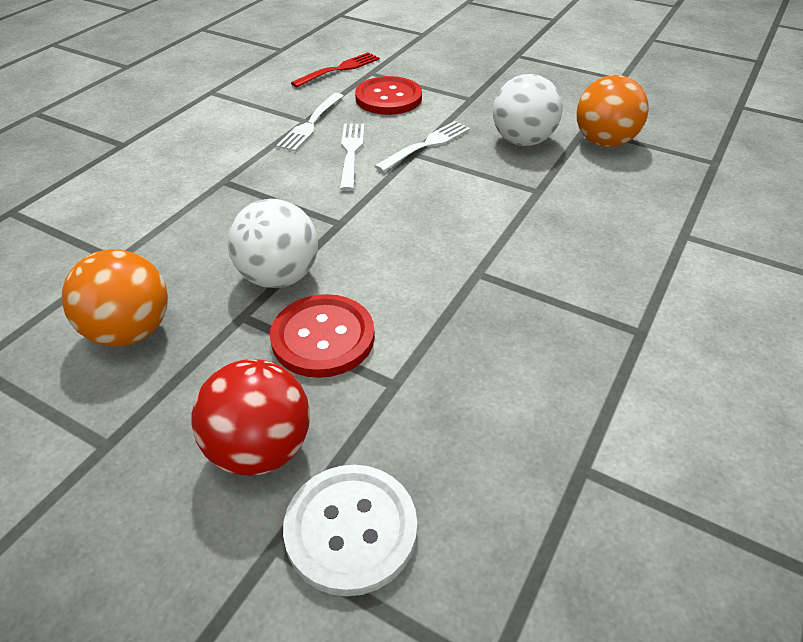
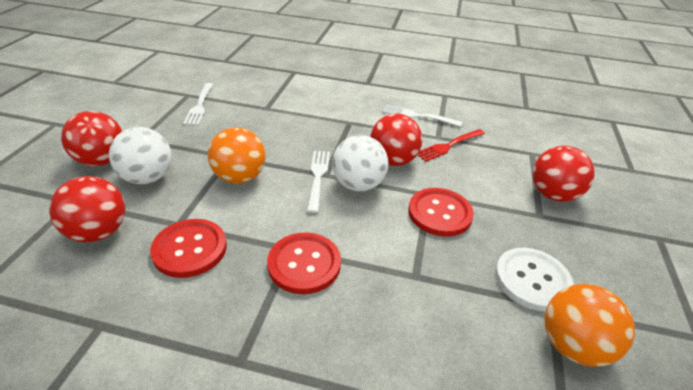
red ball: [192,359,310,476] = 1 -> [49,176,126,242] [61,111,122,166] [370,113,422,166] [532,146,595,202] = 4
red button: [270,294,375,378] [355,76,422,115] = 2 -> [150,219,227,278] [267,233,341,294] [408,188,474,237] = 3

